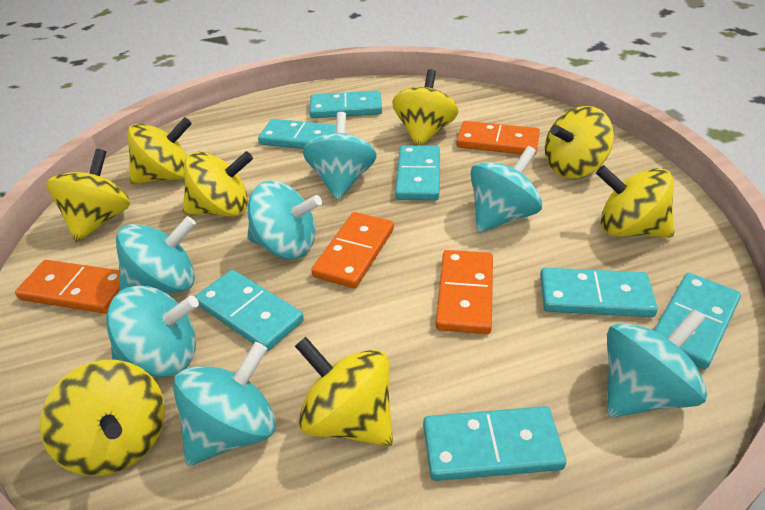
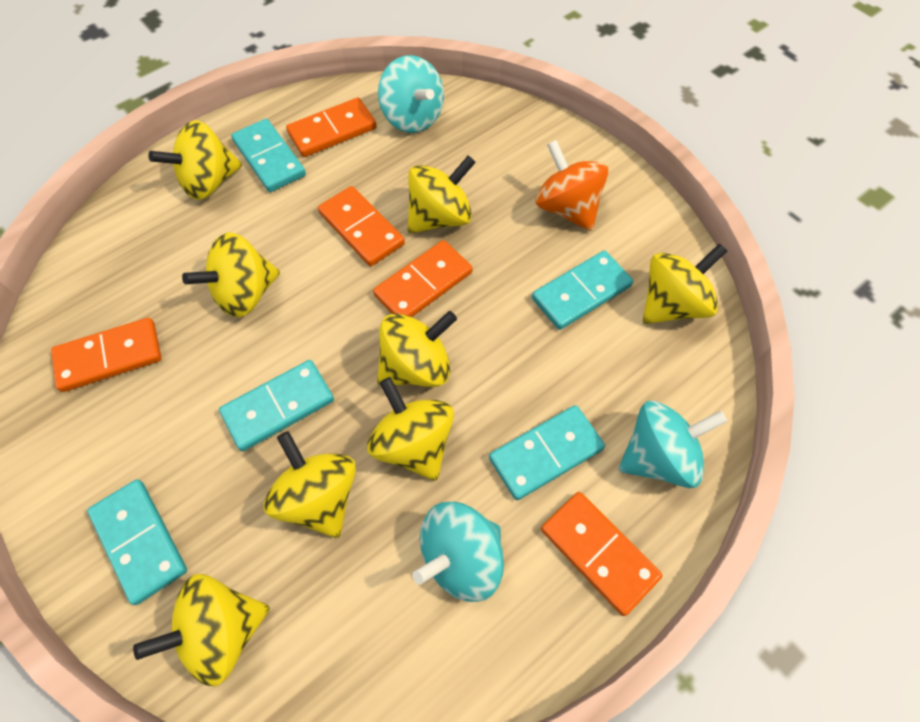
orange domino: [15,260,119,313] [311,212,394,288] [436,250,493,334] [456,121,540,155] = 4 -> [51,318,162,392] [286,98,377,157] [318,186,405,266] [373,240,472,317] [541,492,662,616] = 5
orange spinning top: none = 0 -> [535,140,608,231] = 1
turquoise domino: [195,270,304,352] [258,119,336,149] [310,90,382,118] [395,145,440,200] [423,406,566,481] [540,268,658,317] [653,273,741,369] = 7 -> [87,479,187,605] [219,360,334,451] [231,119,306,192] [489,405,605,500] [532,250,633,330] = 5
turquoise spinning top: [106,285,199,377] [116,216,196,293] [173,342,276,466] [247,181,322,259] [303,112,377,200] [470,146,542,233] [607,309,707,418] = 7 -> [378,55,444,133] [413,502,504,602] [619,401,728,488] = 3

